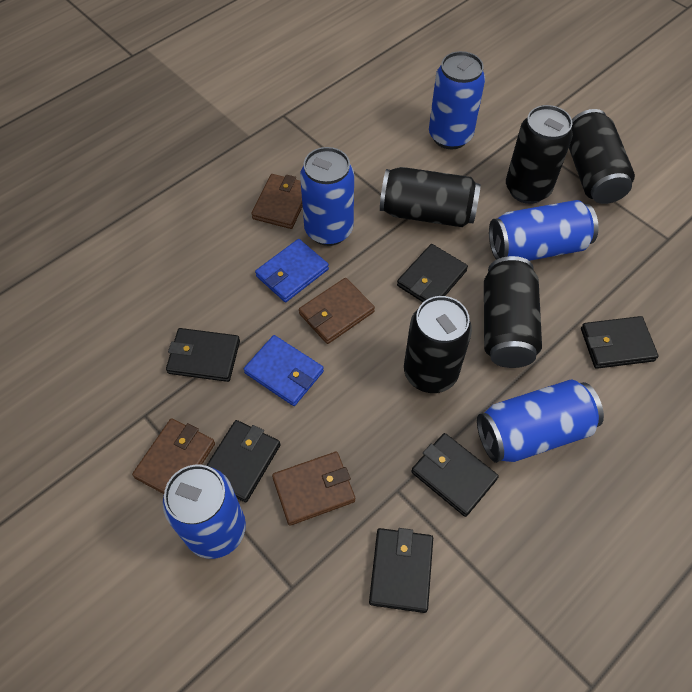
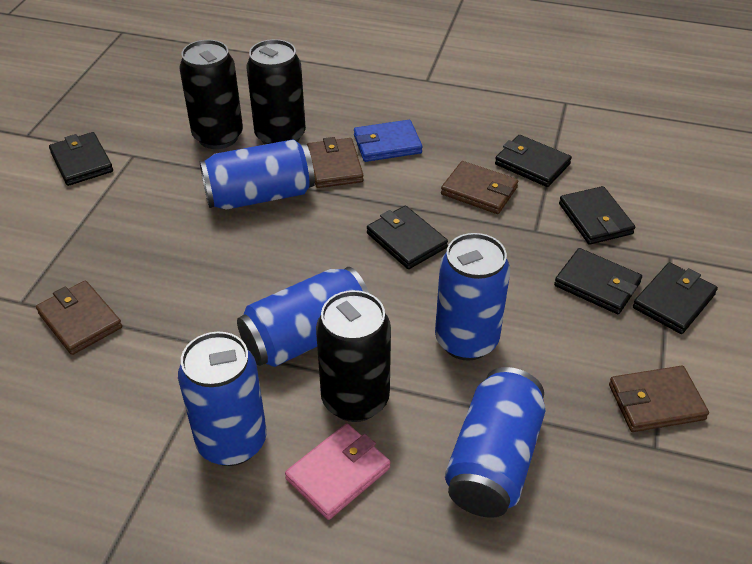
black can: [380,167,481,227] [404,296,472,393] [484,256,542,368] [506,105,573,204] [569,109,635,204] = 5 -> [179,40,243,149] [246,39,306,145] [316,290,391,422] = 3
blue wallet: [244,335,324,406] [255,239,329,302] = 2 -> [354,120,423,162] = 1
pink wallet: none = 0 -> [285,423,390,520] = 1

